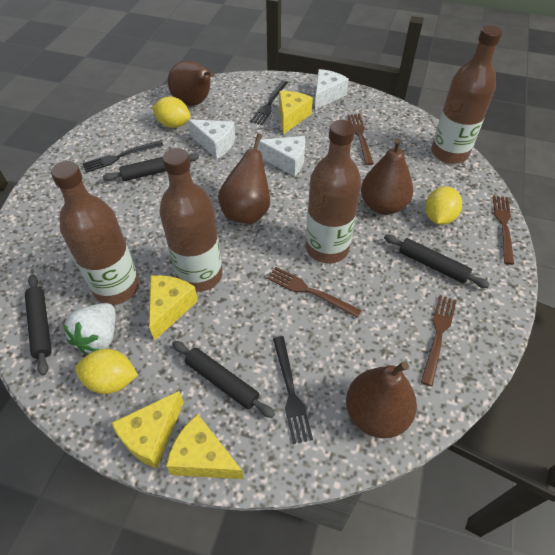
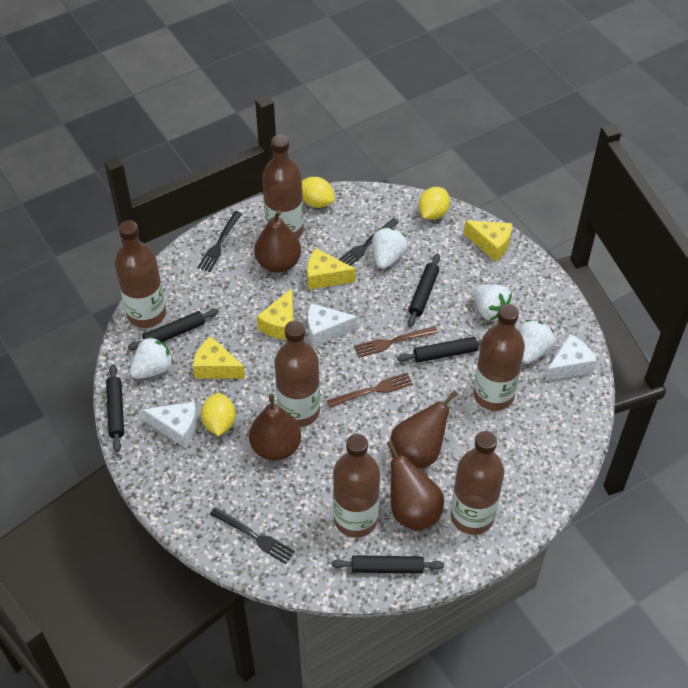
black rolling pin: [25,274,52,376] [103,153,199,181] [172,341,275,418] [384,234,490,288] = 4 -> [106,364,124,452] [128,309,219,350] [331,555,444,574] [397,337,481,362] [408,254,440,327] = 5
brown bottle: [51,161,139,305] [159,148,223,292] [306,120,361,263] [431,25,503,164] = 4 -> [115,220,166,328] [262,135,304,238] [275,321,320,427] [333,434,380,538] [451,431,504,535] [473,304,525,411] = 6
brown fork: [267,267,362,318] [347,114,374,165] [421,295,457,386] [493,196,514,265] = 4 -> [327,373,413,408] [354,326,438,358] = 2
white strawberry: [63,303,116,354] = 1 -> [130,337,174,379] [372,228,408,269] [473,284,512,321] [519,320,555,364] = 4

